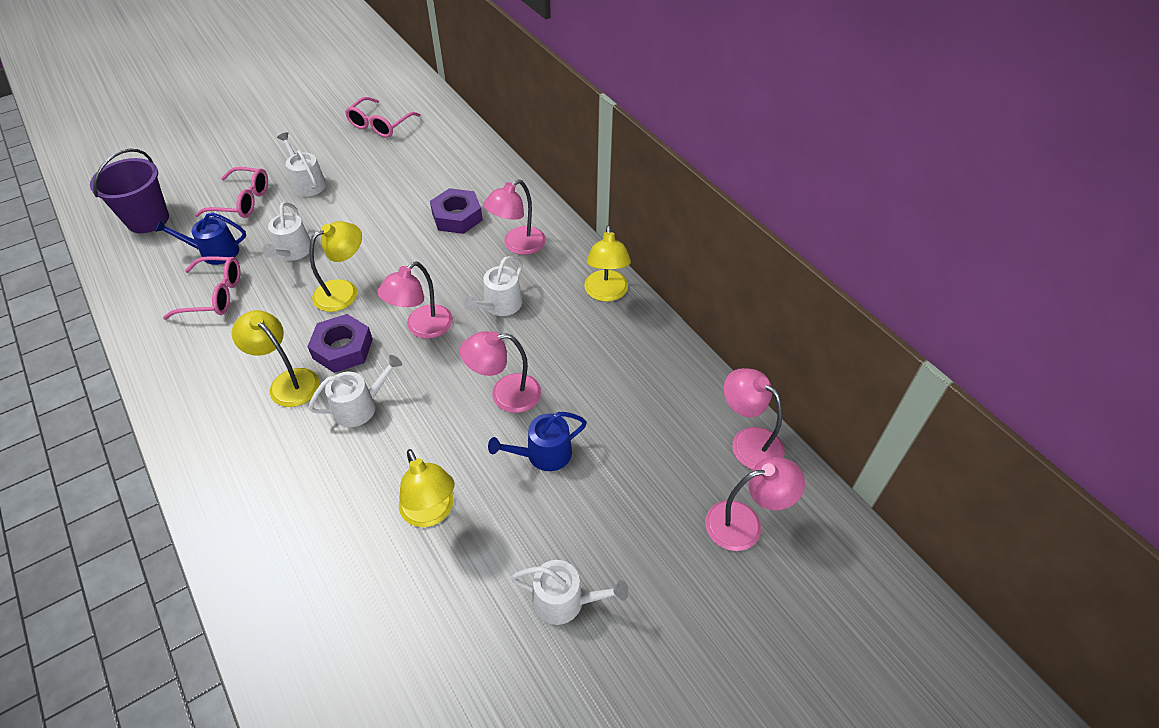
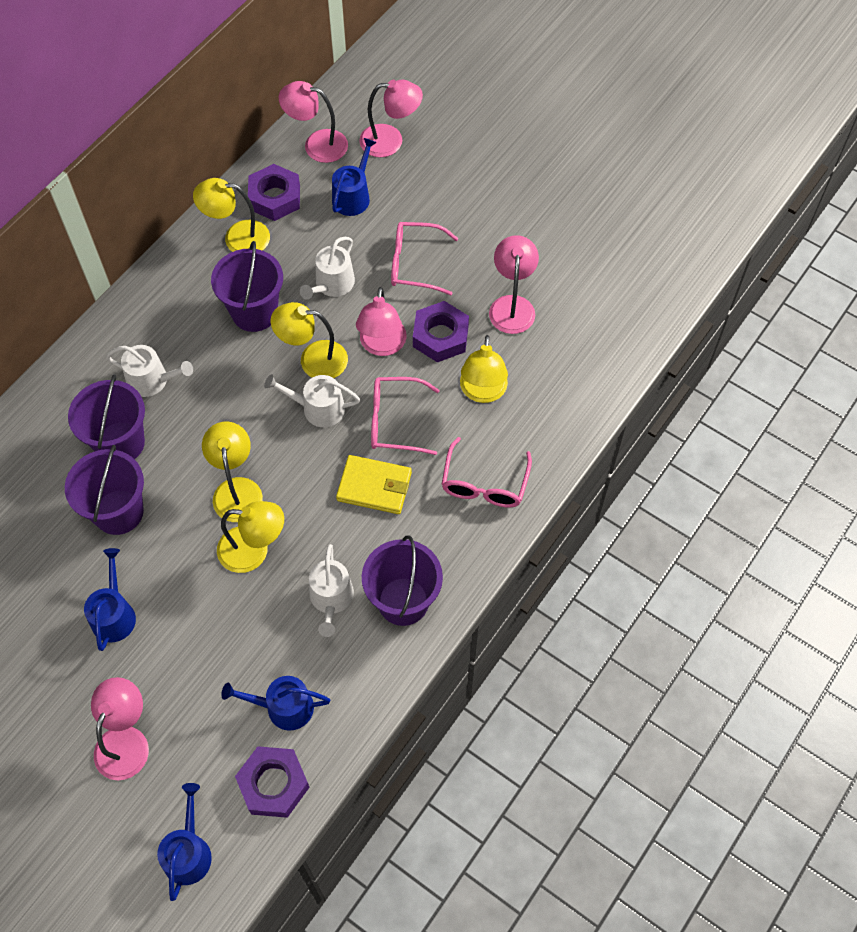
blue watering can: [155,212,246,265] [488,412,587,471] = 2 -> [84,548,136,651] [157,783,212,901] [221,676,330,731] [332,138,377,216] = 4
purple bucket: [90,149,169,233] = 1 -> [65,445,144,535] [68,374,145,459] [211,241,283,332] [362,535,443,626] = 4
purple nut: [307,314,373,373] [430,188,483,234] = 2 -> [235,746,310,818] [248,164,300,221] [413,301,469,362] = 3
white watering can: [262,202,311,261] [277,132,326,197] [308,355,402,427] [464,256,523,316] [511,560,628,625] = 5 -> [106,345,193,397] [264,374,360,427] [300,237,355,299] [309,544,354,637] = 4
yellow lamp: [232,310,320,407] [309,221,362,312] [399,449,454,527] [584,225,631,302] = 4 -> [193,178,270,252] [202,422,263,522] [217,501,284,573] [271,302,348,378] [460,335,508,403] = 5
yellow wallet: none = 0 -> [336,455,412,514] = 1

